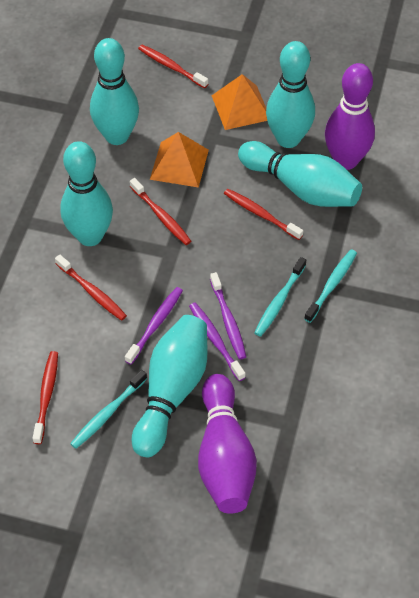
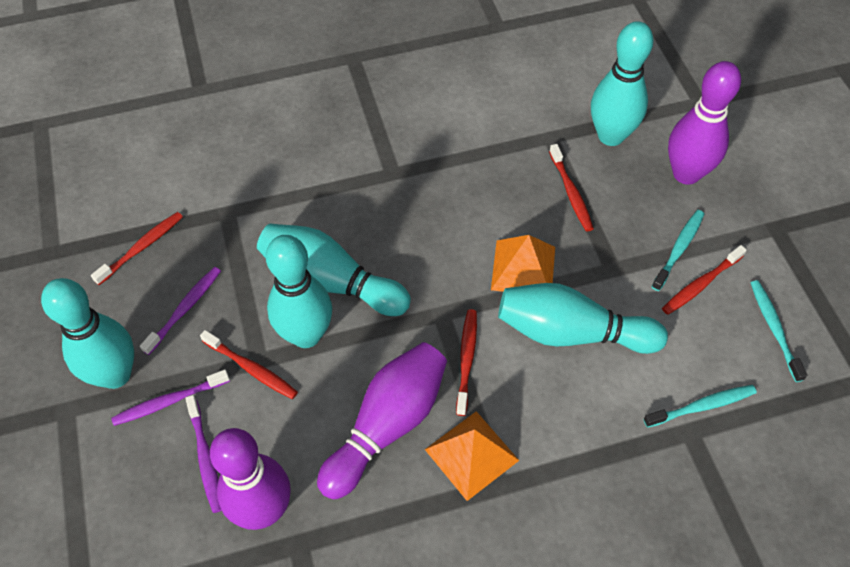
purple bowling pin: [198,374,257,514] [325,63,375,170] = 2 -> [210,428,291,530] [317,342,447,499] [668,61,741,185] = 3

